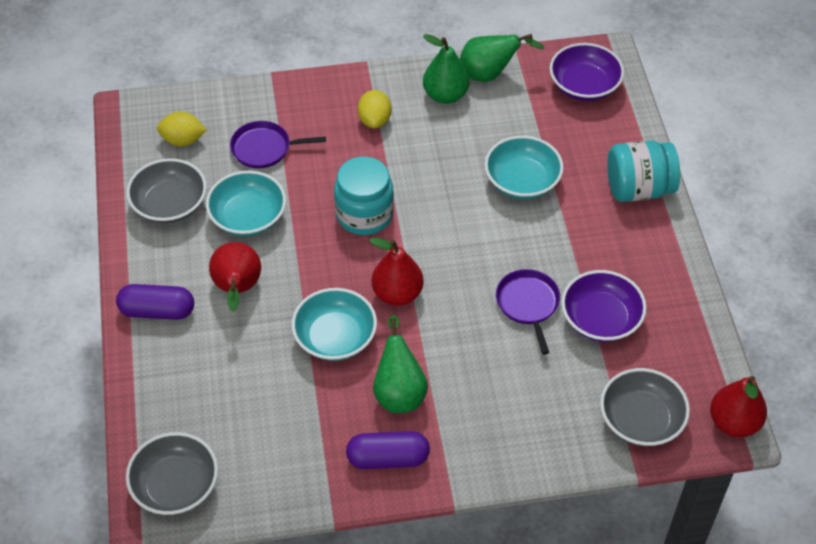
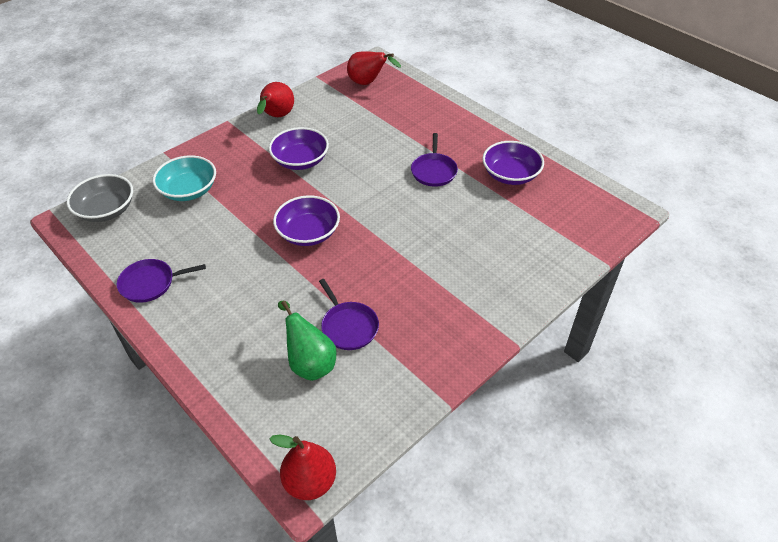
green pear: [373,315,428,413] [423,34,469,104] [460,34,545,82] = 3 -> [278,300,336,381] = 1
grey bowl: [126,158,207,223] [126,432,218,515] [600,368,690,446] = 3 -> [67,174,133,222] = 1
purple bowl: [549,43,624,101] [561,270,647,342] = 2 -> [269,127,329,170] [273,195,340,246] [482,141,544,185] = 3
purple capsule: [116,284,194,320] [346,431,430,469] = 2 -> none = 0
purple pan: [230,121,326,168] [496,269,560,355] = 2 -> [117,259,206,303] [319,279,379,350] [411,133,458,187] = 3
turquoise bowl: [206,171,286,236] [292,288,377,361] [485,136,564,199] = 3 -> [153,155,216,201] = 1
turquoise jar: [334,156,394,235] [607,141,680,202] = 2 -> none = 0
yellow lemon: [157,112,206,147] [357,90,392,128] = 2 -> none = 0

